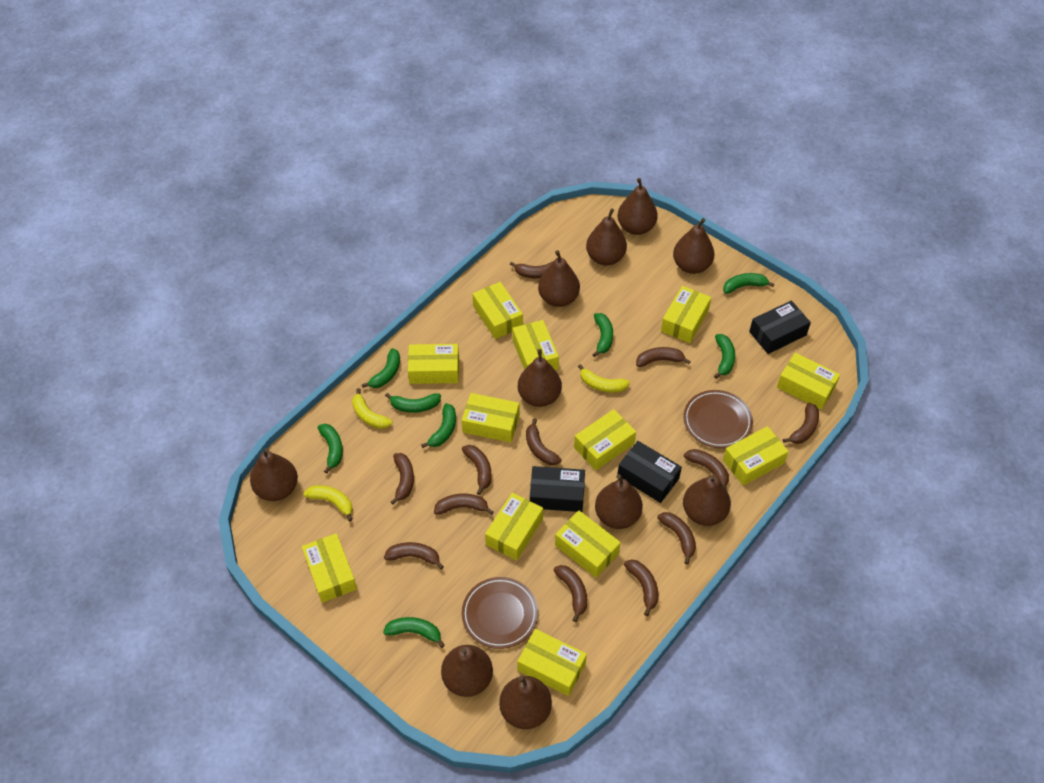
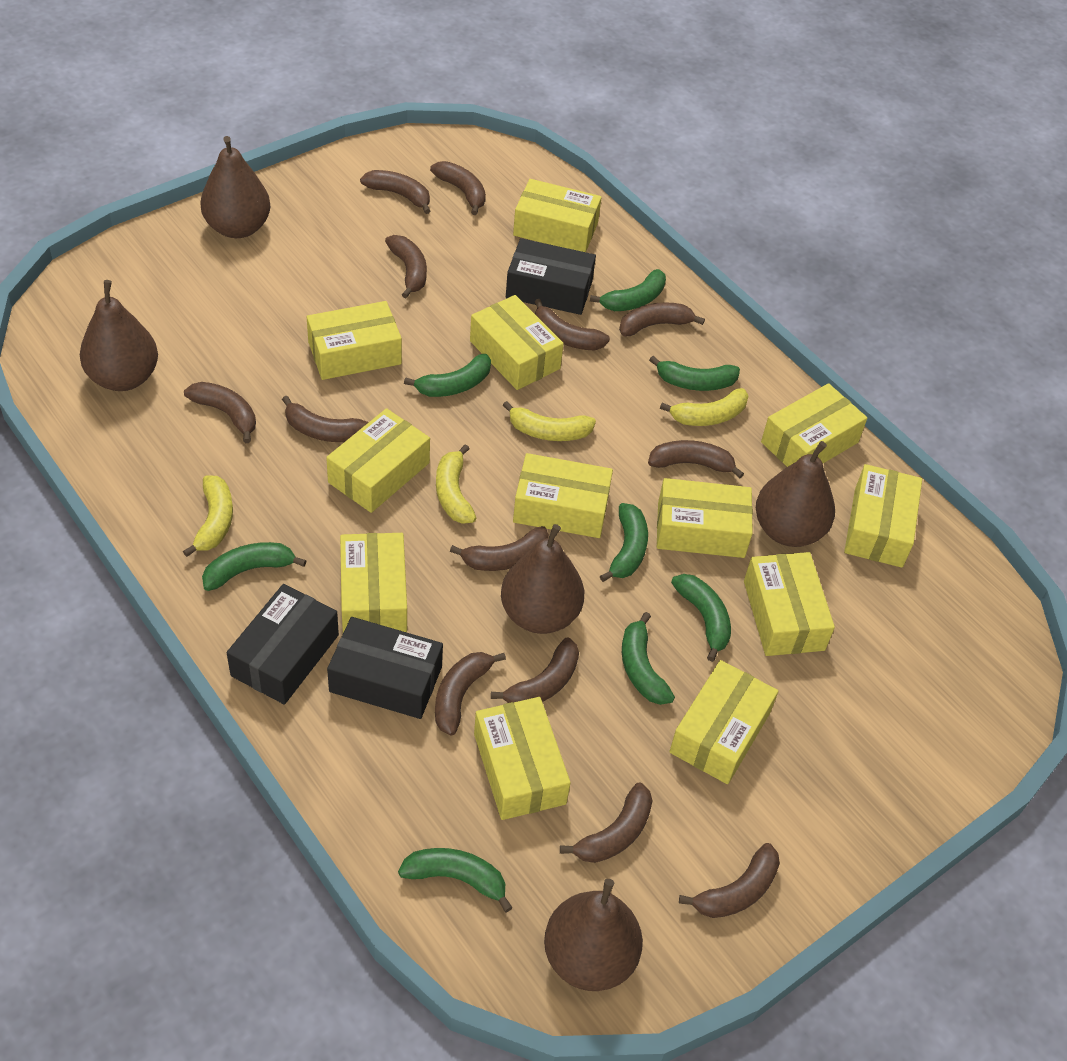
brown banana: [384,542,444,570] [391,453,414,505] [434,494,493,515] [462,445,491,495] [510,261,553,278] [526,418,561,465] [553,565,587,622] [624,559,658,616] [636,347,691,367] [657,512,696,564] [684,449,729,490] [783,403,819,444] = 12 -> [184,382,256,443] [282,396,369,442] [360,170,430,214] [385,235,427,298] [430,161,486,215] [435,652,506,735] [450,526,549,571] [491,638,579,703] [535,299,610,350] [560,782,653,863] [619,302,705,336] [648,440,744,478] [679,843,780,918] = 13
brown pear: [250,448,298,501] [441,645,493,697] [499,676,552,729] [518,349,562,407] [538,250,580,307] [586,208,627,265] [595,474,643,529] [618,178,658,235] [673,218,714,274] [683,474,731,526] = 10 -> [80,280,158,391] [200,136,270,238] [501,524,584,634] [544,879,643,991] [756,441,835,547] = 5
brown plate: [462,577,538,649] [683,390,753,448] = 2 -> none = 0
yellow banana: [304,485,353,522] [352,388,392,429] [578,364,630,393] = 3 -> [183,476,233,557] [436,444,476,524] [503,401,596,441] [660,388,749,426] = 4

